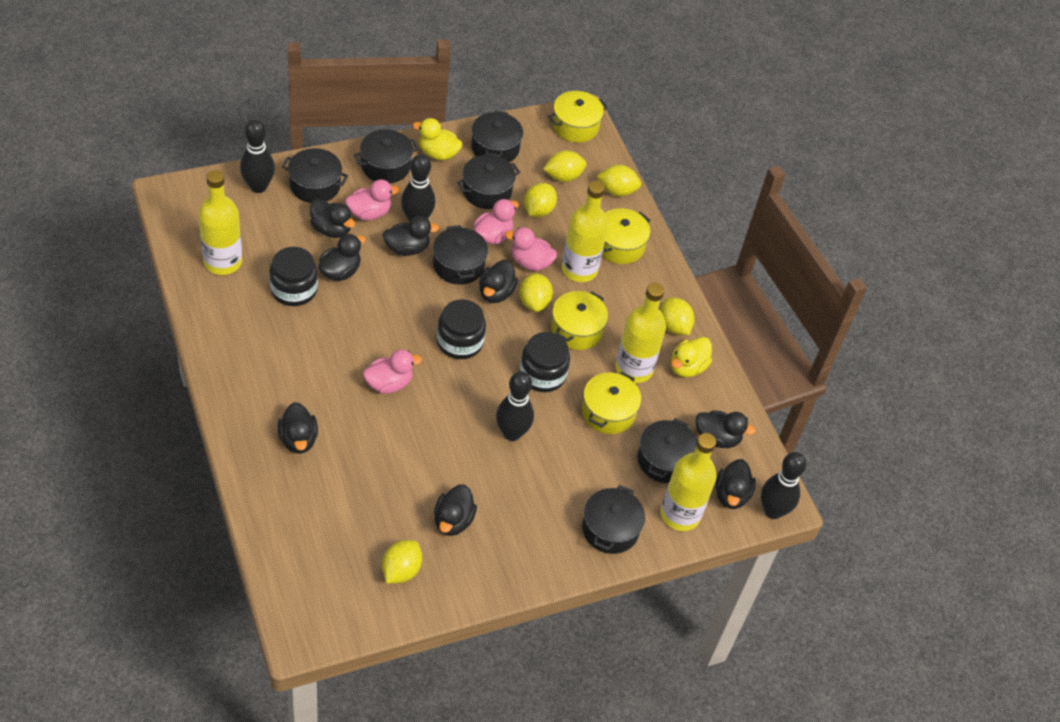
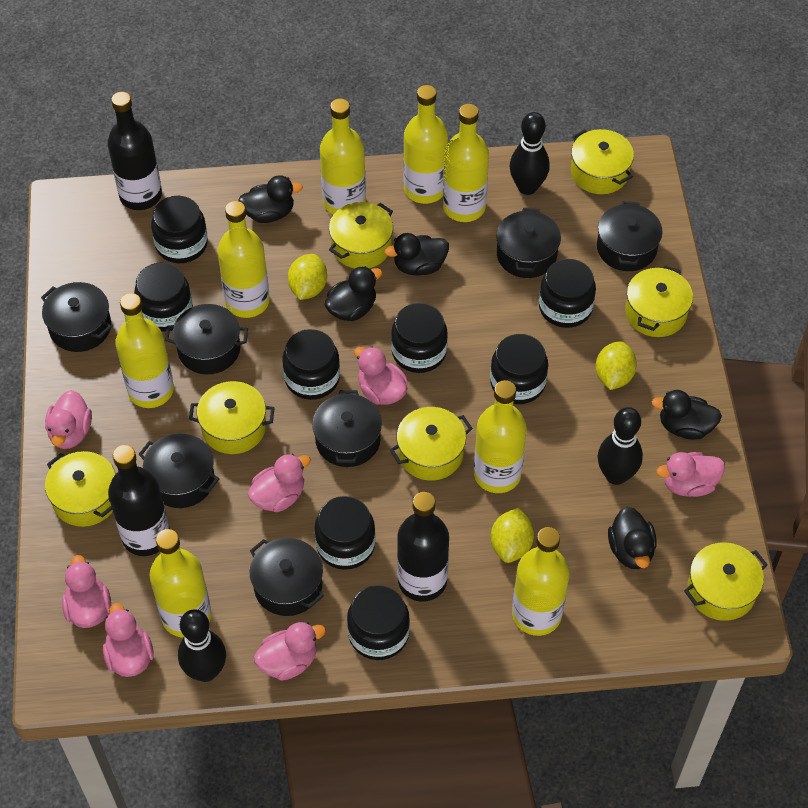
black bottle: none = 0 -> [108,92,162,210] [108,445,170,556] [397,492,449,602] = 3
black bowling pin: [240,120,275,193] [401,154,436,222] [496,371,534,441] [761,452,806,519] = 4 -> [178,610,226,682] [509,112,550,195] [597,407,643,485] = 3
black duck: [278,402,318,454] [310,199,355,238] [318,234,365,281] [383,216,439,256] [434,484,477,536] [479,260,518,303] [696,411,756,448] [715,459,756,509] = 8 -> [238,175,303,223] [324,266,382,321] [384,233,449,276] [608,507,657,569] [652,390,722,440] = 5
black jar: [269,247,318,306] [437,299,486,359] [520,332,570,392] = 3 -> [134,262,193,332] [151,196,208,263] [283,329,340,400] [315,496,376,570] [347,585,410,660] [391,303,448,373] [490,334,548,404] [539,259,596,328] = 8
pink duck: [345,179,400,220] [363,350,422,394] [474,199,519,245] [505,227,557,271] = 4 -> [45,390,92,449] [62,555,111,628] [103,603,154,677] [248,454,311,512] [254,622,326,681] [354,346,408,405] [656,452,725,497] = 7
yellow bottle: [199,170,242,275] [562,181,608,282] [615,283,666,383] [660,433,717,531] = 4 -> [115,293,174,408] [150,529,211,638] [217,201,270,318] [320,99,366,214] [403,85,448,204] [443,104,489,222] [474,380,527,493] [512,527,570,636] = 8
yellow duck: [413,118,462,160] [671,337,712,377] = 2 -> none = 0
yellow lemon: [382,540,422,583] [519,273,553,312] [524,183,557,217] [543,150,587,182] [597,165,641,197] [660,298,695,335] = 6 -> [288,254,327,300] [491,508,534,563] [596,341,637,390] = 3
yellow pot: [548,91,608,143] [551,291,608,350] [582,372,641,434] [602,208,651,264] = 4 -> [45,451,116,527] [189,381,275,454] [329,202,393,268] [390,407,473,480] [571,129,634,194] [625,265,693,337] [684,542,768,621] = 7

